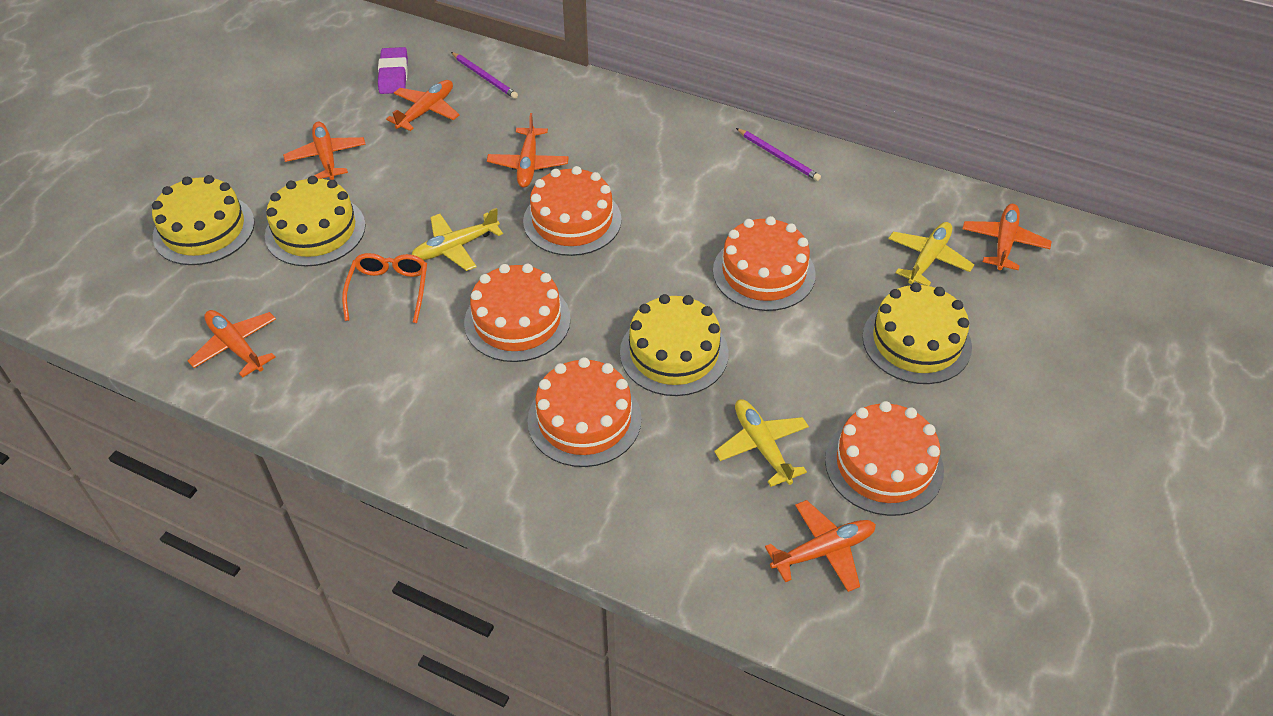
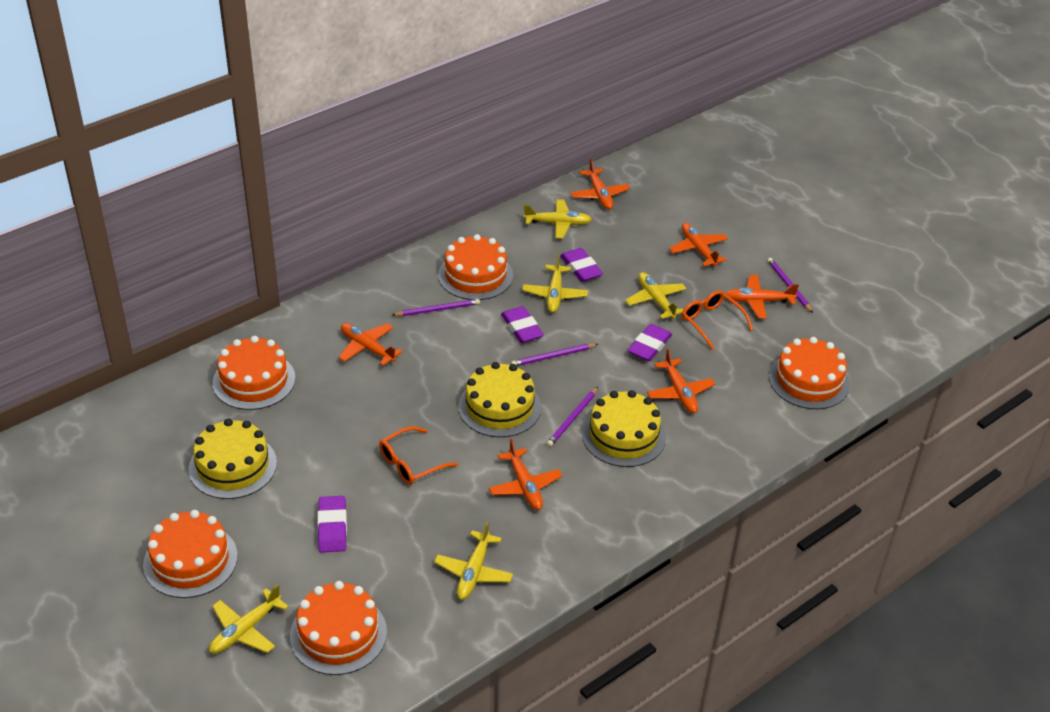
orange glasses: [342,253,427,323] = 1 -> [379,426,458,485] [682,290,753,350] = 2
purple eraser: [378,47,408,94] = 1 -> [317,496,347,552] [501,306,544,343] [560,248,603,282] [628,324,672,361] = 4
purple pencil: [451,52,518,99] [736,128,821,181] = 2 -> [392,299,480,316] [511,344,598,366] [547,387,598,447] [768,258,813,313] = 4
yellow cake: [152,175,255,265] [265,176,366,266] [620,294,729,396] [862,282,972,384] = 4 -> [189,419,277,499] [458,362,541,437] [582,390,666,467] = 3
yellow plane: [412,208,503,271] [714,399,809,487] [888,222,974,286] = 3 -> [209,584,289,654] [434,521,513,600] [522,254,588,313] [523,199,592,239] [625,272,687,319] = 5

